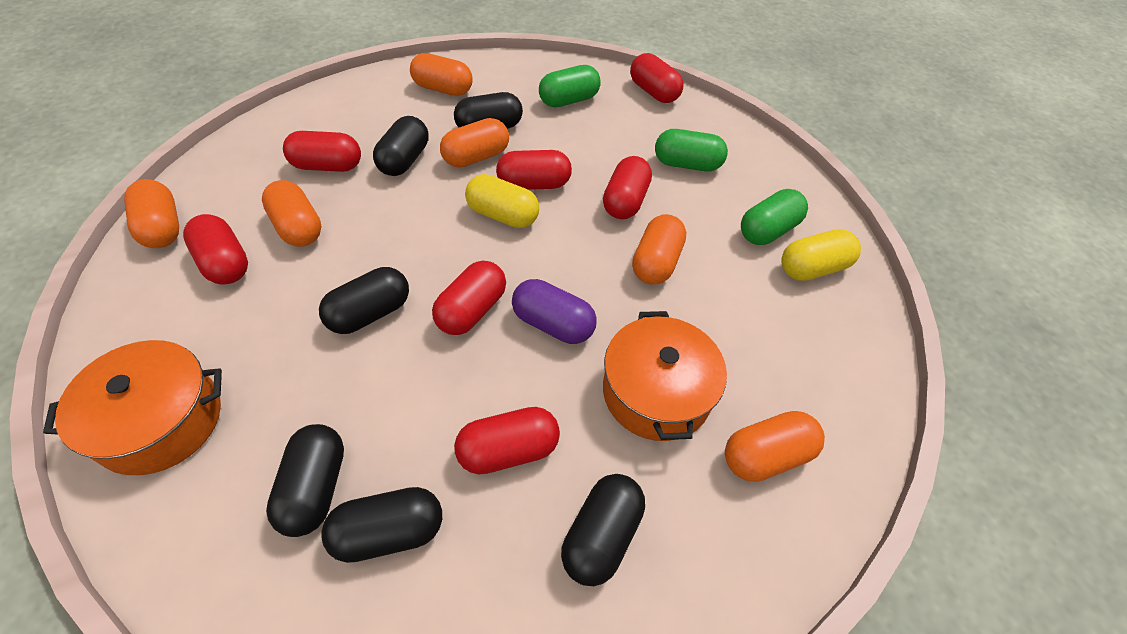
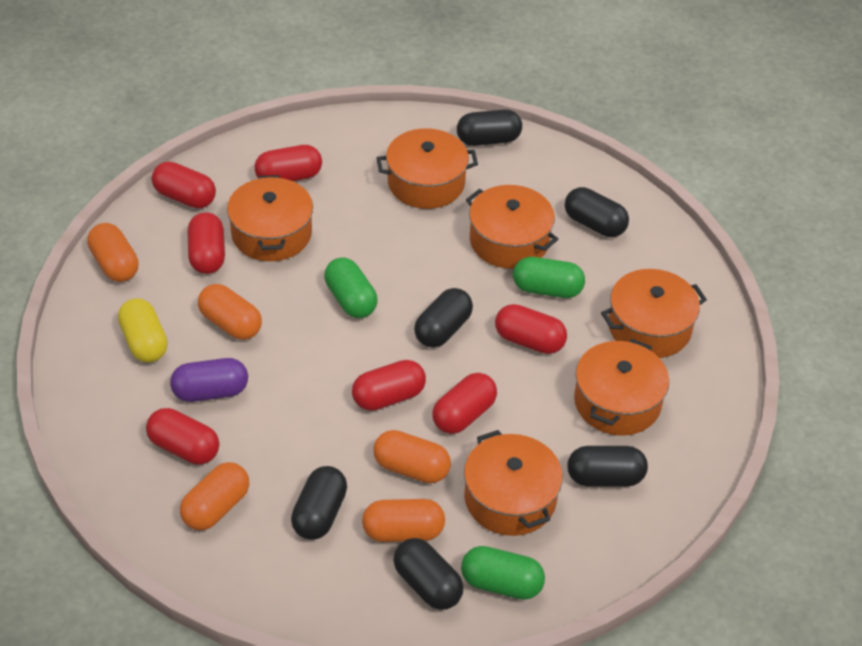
orange capsule: [124,179,179,248] [262,180,321,247] [410,53,473,96] [440,118,509,168] [632,214,686,284] [725,411,825,482] = 6 -> [87,223,139,282] [180,462,249,530] [198,284,262,340] [362,499,445,542] [373,430,451,483] = 5
orange pot: [43,340,222,475] [603,311,727,441] = 2 -> [227,175,313,261] [377,128,478,209] [464,430,563,536] [466,185,558,269] [574,339,669,435] [601,269,707,358] = 6
yellow capsule: [465,174,539,228] [781,229,861,281] = 2 -> [118,298,168,362] = 1

